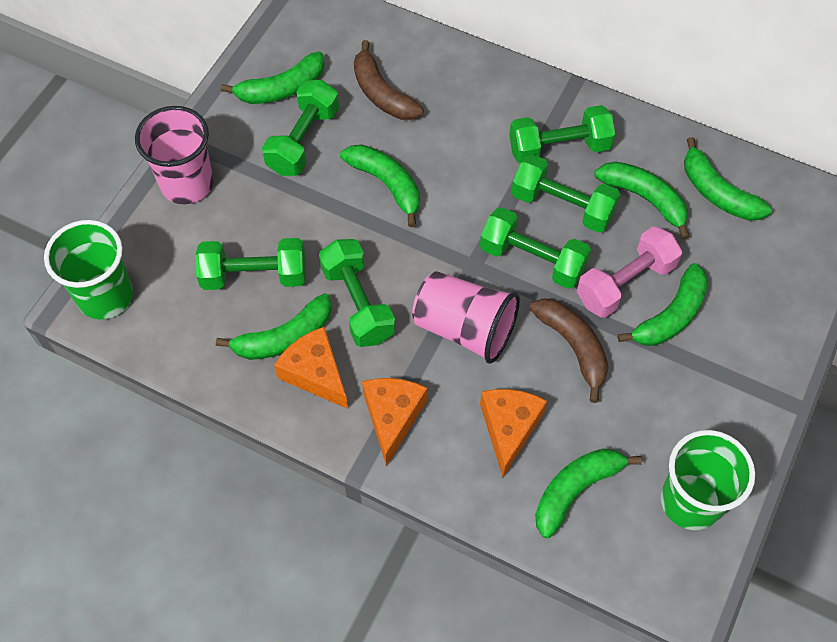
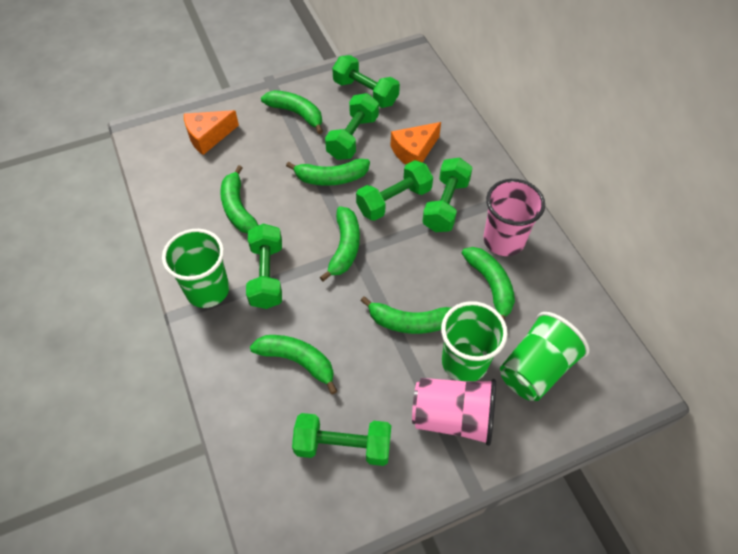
brown banana: [354,40,424,120] [529,298,608,403] = 2 -> none = 0
green cup: [44,220,133,319] [661,430,755,530] = 2 -> [162,229,229,308] [441,301,508,381] [500,312,589,401] = 3
orange cheese: [274,327,348,409] [362,378,427,466] [480,389,547,477] = 3 -> [184,110,239,155] [391,122,441,165] = 2
pink dumbbell: [577,226,682,318] = 1 -> none = 0

